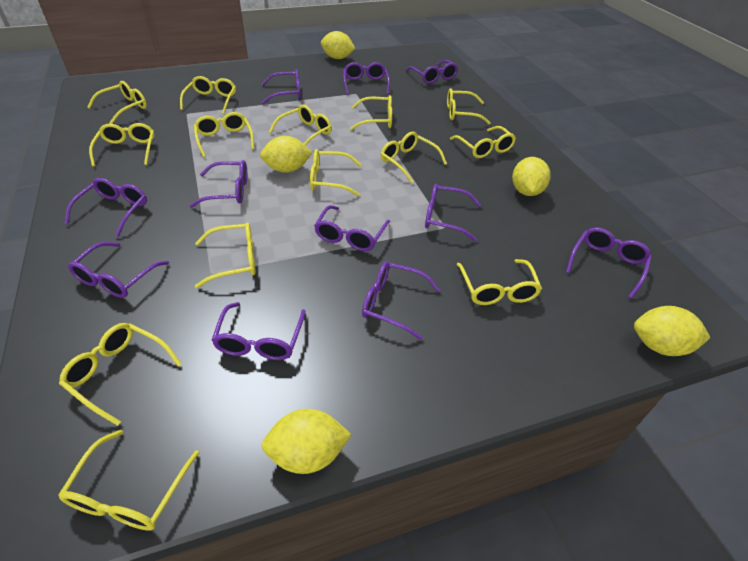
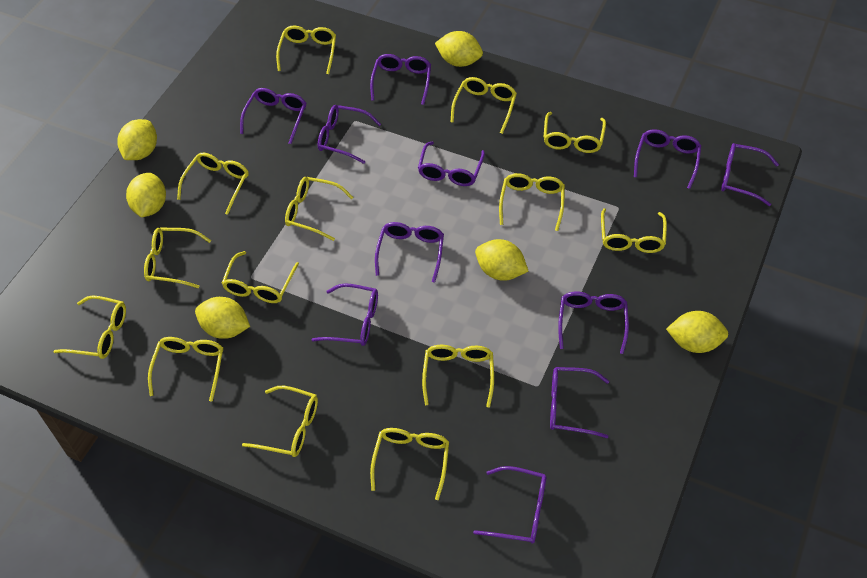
yellow lemon: [260,136,312,173] [261,409,352,474] [321,31,355,59] [512,157,551,196] [634,306,711,356] = 5 -> [118,119,157,160] [126,173,166,217] [195,297,250,339] [435,31,483,67] [475,239,528,281] [666,311,728,353] = 6

